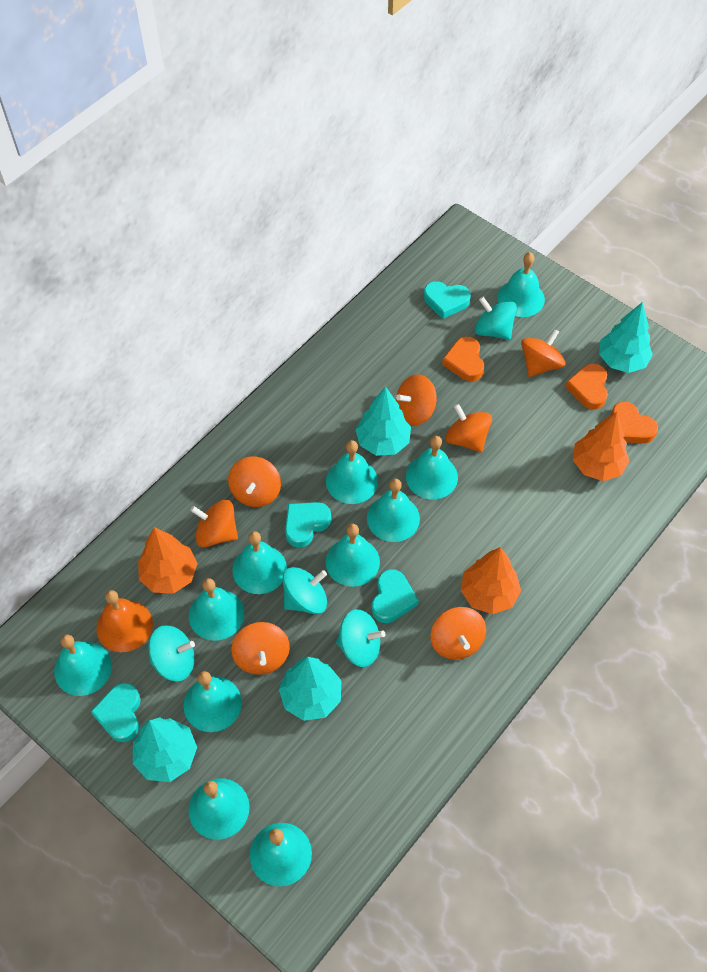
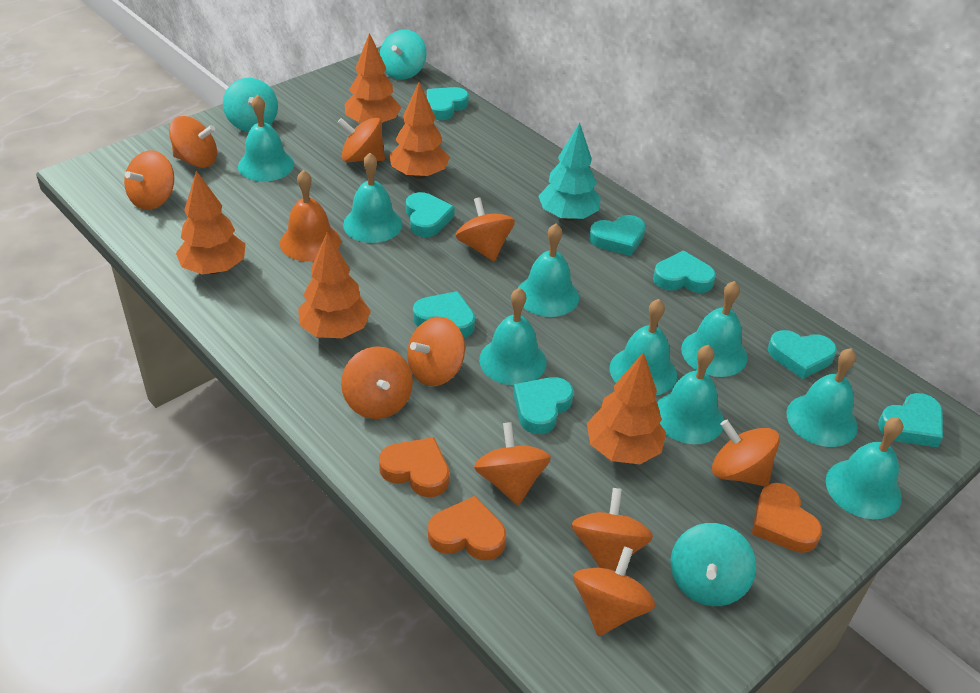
orange spinning top: [190,500,238,547] [228,456,281,507] [231,622,290,675] [396,374,437,426] [430,607,486,660] [445,403,492,452] [521,329,565,377] = 7 -> [124,151,174,210] [169,116,217,168] [337,118,385,162] [341,346,413,419] [407,317,465,386] [456,197,515,262] [474,422,551,505] [571,488,653,570] [573,546,655,636] [712,420,780,487] = 10
orange tree: [138,527,198,594] [461,547,521,614] [573,412,630,481] = 3 -> [176,171,246,275] [298,232,371,338] [345,33,401,123] [389,82,450,179] [587,352,666,464] = 5
turquoise bell: [54,634,112,696] [184,671,242,732] [189,578,244,641] [189,778,250,840] [232,531,287,594] [250,823,312,887] [326,440,378,504] [326,524,380,587] [367,479,420,542] [406,436,458,499] [497,252,545,317] = 11 -> [238,95,294,182] [343,153,403,243] [479,288,547,385] [518,223,579,317] [610,299,677,395] [657,345,724,444] [681,281,748,377] [787,348,858,447] [826,417,903,519] = 9
turquoise heart: [91,683,141,742] [285,502,331,548] [372,569,419,623] [424,281,471,319] = 4 -> [406,192,455,237] [413,291,475,338] [427,87,469,120] [513,377,574,434] [589,215,646,256] [653,250,716,293] [768,330,837,379] [878,393,943,447] = 8
turquoise spinning top: [148,625,195,682] [283,567,327,614] [336,609,385,667] [475,297,517,340] = 4 -> [223,78,278,132] [380,30,426,80] [670,523,756,606] = 3
turquoise tree: [133,717,197,782] [279,657,342,721] [355,387,411,456] [599,302,653,373] = 4 -> [538,122,601,221] = 1

